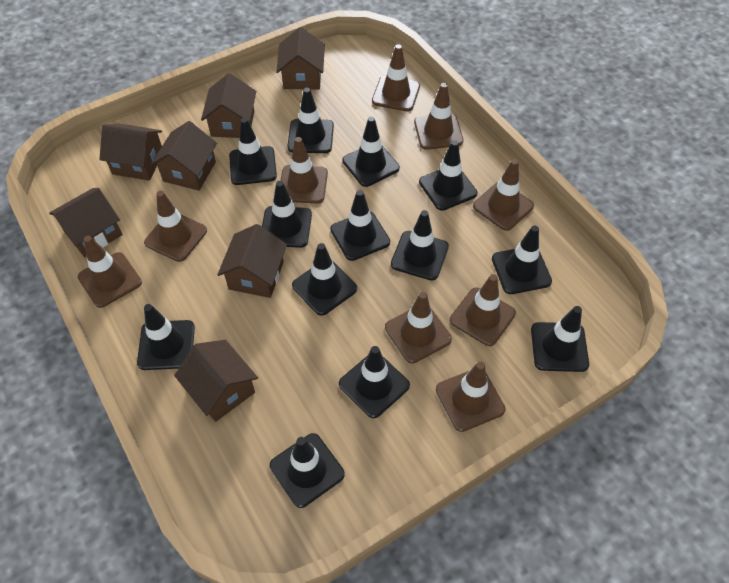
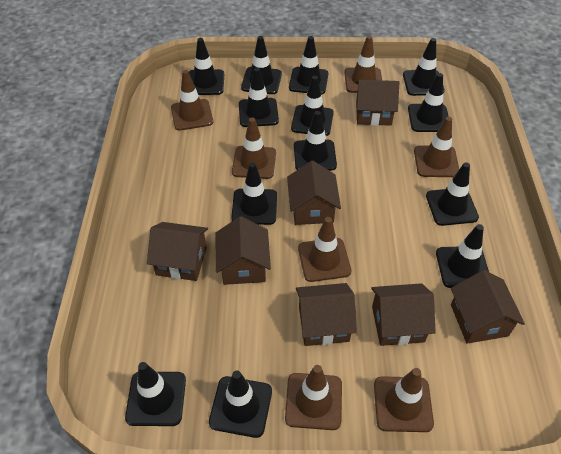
brown traffic cone: [78,236,142,308] [144,191,207,262] [280,137,328,204] [372,44,420,112] [385,292,452,363] [414,83,463,150] [436,361,506,432] [450,274,516,346] [473,159,534,231] = 9 -> [171,70,213,131] [232,118,276,179] [285,365,342,430] [298,217,351,282] [344,35,382,93] [374,368,434,432] [414,117,459,177] = 7

